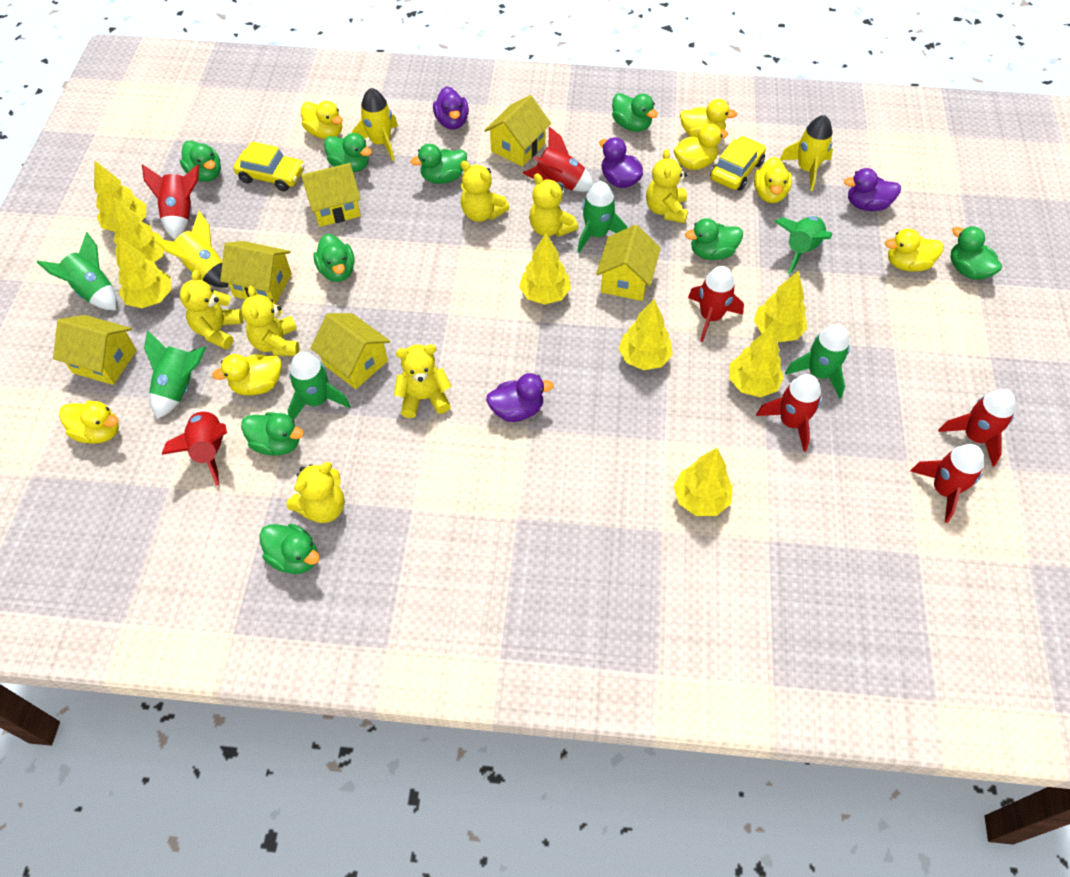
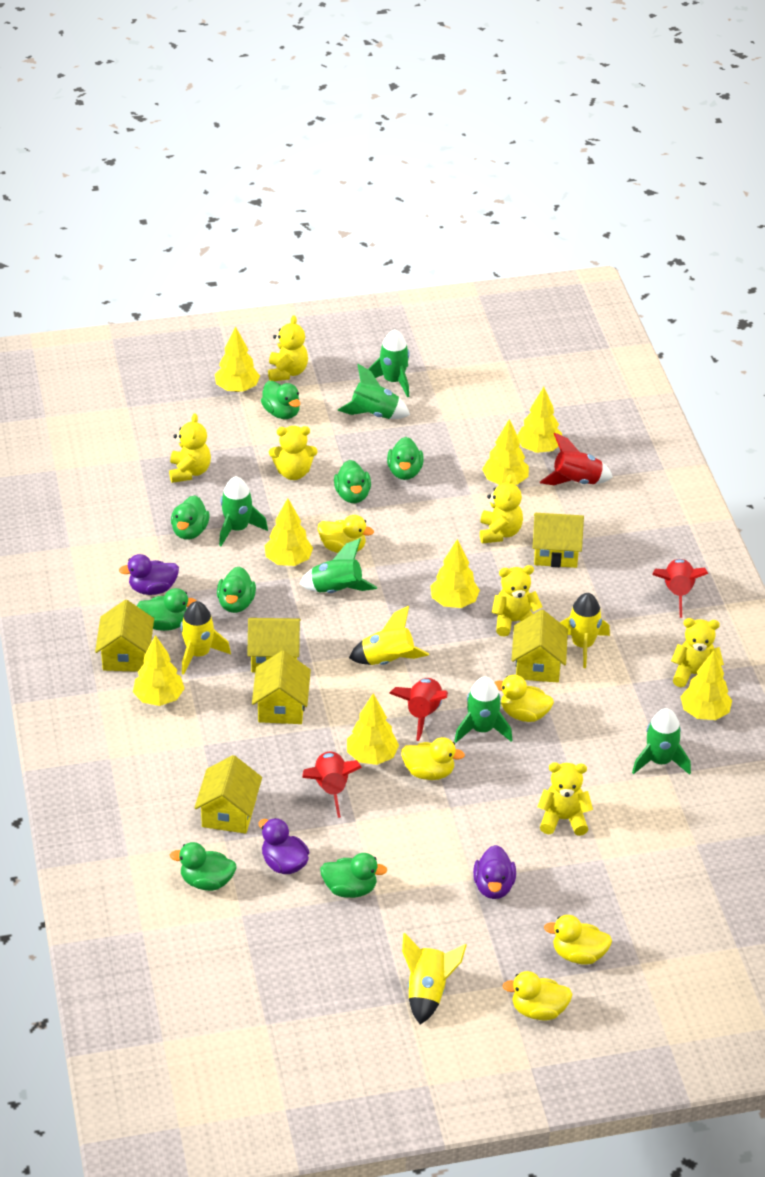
green duck: [180,140,221,182] [241,412,304,455] [259,524,320,574] [313,234,355,282] [324,133,372,172] [410,144,467,184] [612,93,658,132] [685,218,743,260] [950,226,1002,280] = 9 -> [137,588,196,631] [170,842,237,891] [171,495,210,540] [217,566,256,613] [261,381,300,419] [320,853,387,898] [334,460,371,503] [387,437,424,480] = 8
purple duck: [433,86,469,130] [486,373,554,422] [599,137,643,188] [844,168,901,211] = 4 -> [119,554,179,595] [259,818,309,874] [473,845,516,899] = 3
red rocket: [142,164,199,240] [162,410,227,486] [522,127,594,192] [688,266,744,342] [756,374,821,452] [910,444,984,523] [939,389,1016,467] = 7 -> [302,752,362,818] [389,678,448,741] [540,433,613,485] [652,559,708,618] = 4
yellow car: [233,141,305,191] [710,136,766,191] = 2 -> none = 0
yellow duck: [59,401,119,443] [212,354,282,395] [301,101,343,139] [674,124,728,170] [680,99,738,138] [754,157,792,203] [885,229,944,271] = 7 -> [318,515,374,553] [401,737,465,780] [494,675,554,722] [503,971,573,1020] [544,915,612,965] = 5
yellow rocket: [153,211,228,288] [352,88,398,161] [780,115,833,191] = 3 -> [180,601,231,675] [349,606,429,665] [402,933,467,1024] [559,593,610,668] = 4

